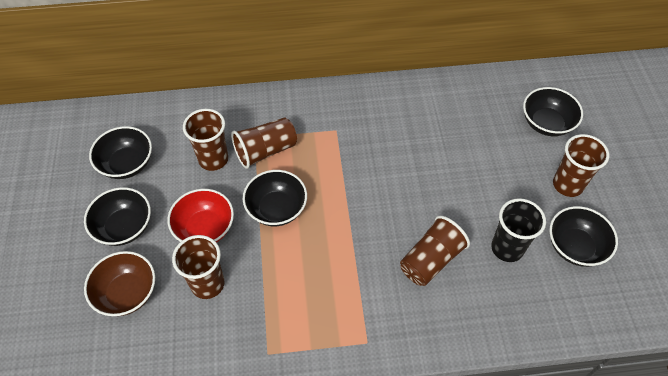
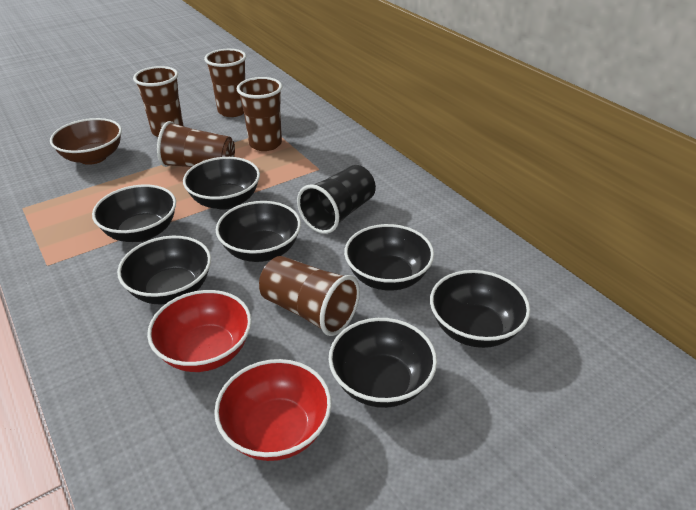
black bowl: [84,187,151,246] [89,126,152,179] [243,170,307,226] [523,87,583,136] [549,206,618,267] = 5 -> [92,185,176,242] [117,236,211,304] [183,157,260,210] [216,201,301,262] [328,318,437,408] [344,224,434,291] [430,270,530,348] = 7
red bowl: [167,189,234,243] = 1 -> [147,290,252,372] [214,359,332,461] = 2

